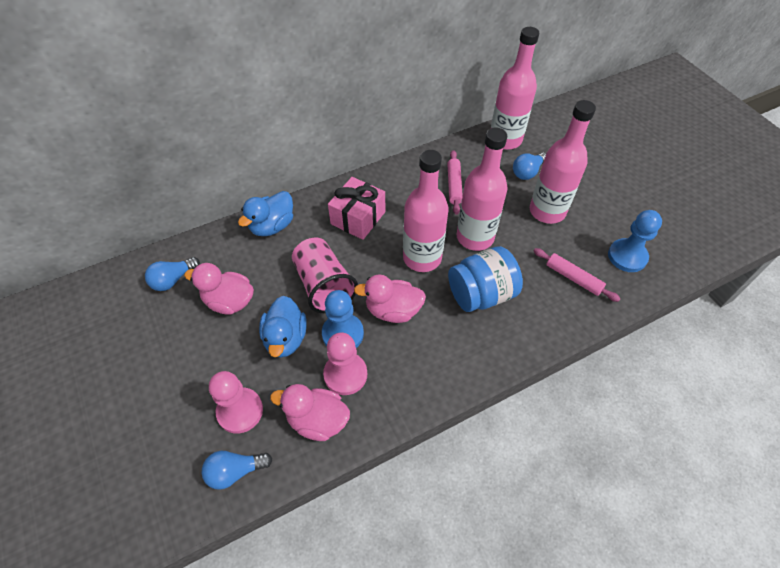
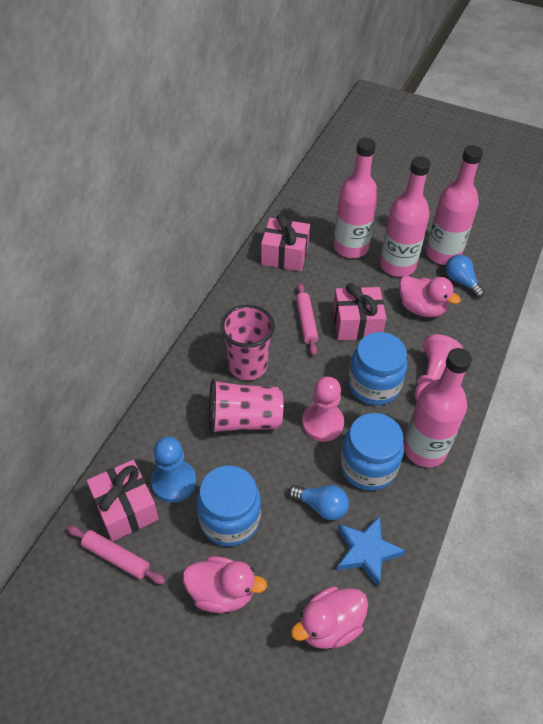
blue duck: [238,191,293,236] [259,296,306,357] = 2 -> none = 0
blue jar: [448,246,523,312] = 1 -> [197,465,261,546] [340,413,404,491] [348,332,407,405] = 3
blue light bulb: [145,257,200,291] [202,451,272,490] [513,153,546,180] = 3 -> [288,485,349,520] [445,255,485,298] = 2
blue pawn: [322,290,364,348] [608,210,662,272] = 2 -> [151,436,196,503] = 1
blue star: none = 0 -> [337,516,406,587] = 1
pink cup: [292,238,358,313] = 1 -> [209,379,283,434] [220,305,275,380] = 2
pink gift: [328,177,385,240] = 1 -> [87,460,159,541] [261,214,310,271] [333,283,386,340] = 3

